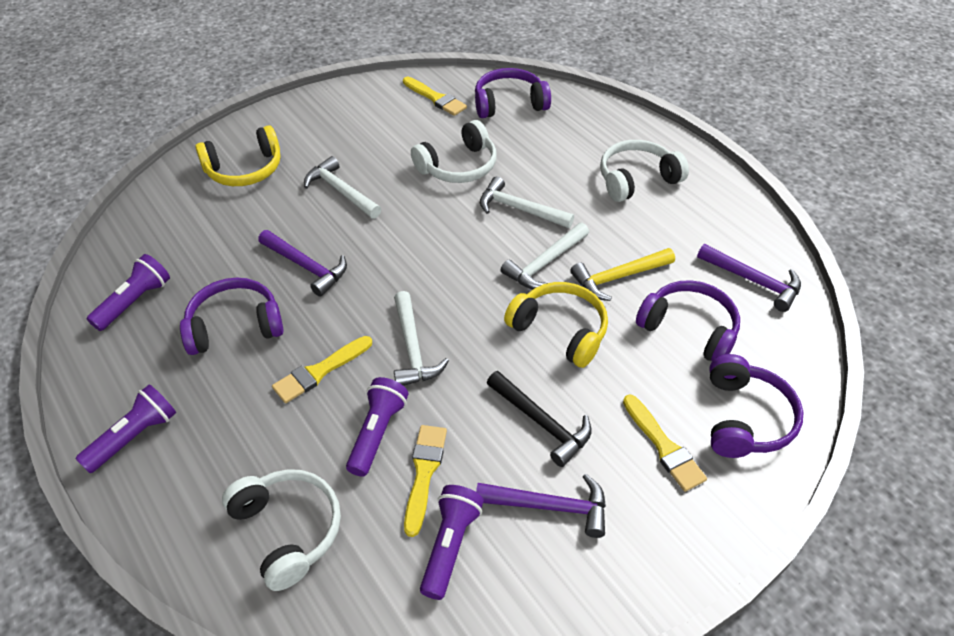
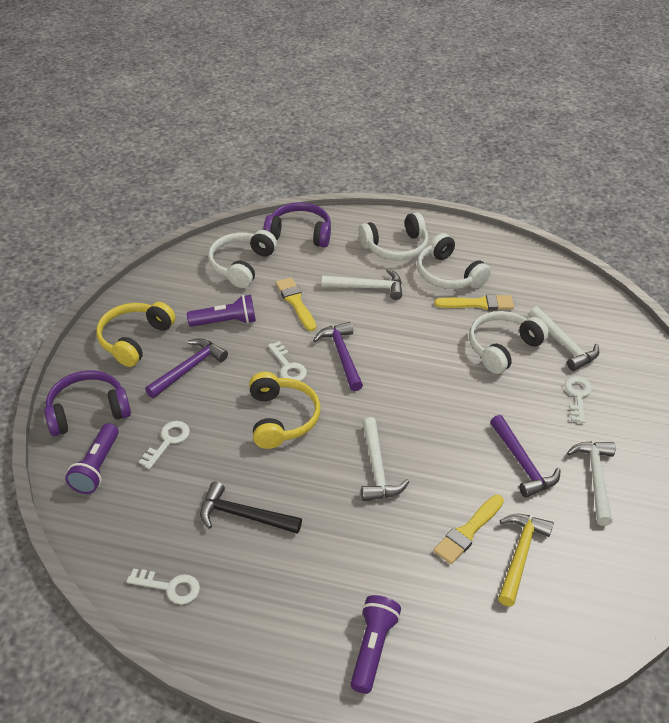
purple flashlight: [75,384,176,473] [87,254,170,331] [346,377,409,477] [420,485,484,600] = 4 -> [65,423,119,494] [187,295,256,327] [350,595,401,694] = 3
purple headphones: [180,277,284,355] [475,68,551,118] [636,280,740,361] [709,354,803,458] = 4 -> [44,370,131,436] [263,202,331,248] = 2
white headphones: [222,469,341,591] [411,120,497,183] [600,140,689,202] = 3 -> [208,230,277,288] [358,212,428,261] [417,233,491,289] [469,311,549,374] = 4
white key: none = 0 -> [127,568,200,604] [139,421,190,469] [268,341,307,381] [565,377,592,423] = 4
yellow brush: [272,336,372,403] [403,77,467,116] [404,425,447,537] [623,395,707,492] = 4 -> [275,277,316,331] [433,495,504,564] [434,294,514,310] = 3

